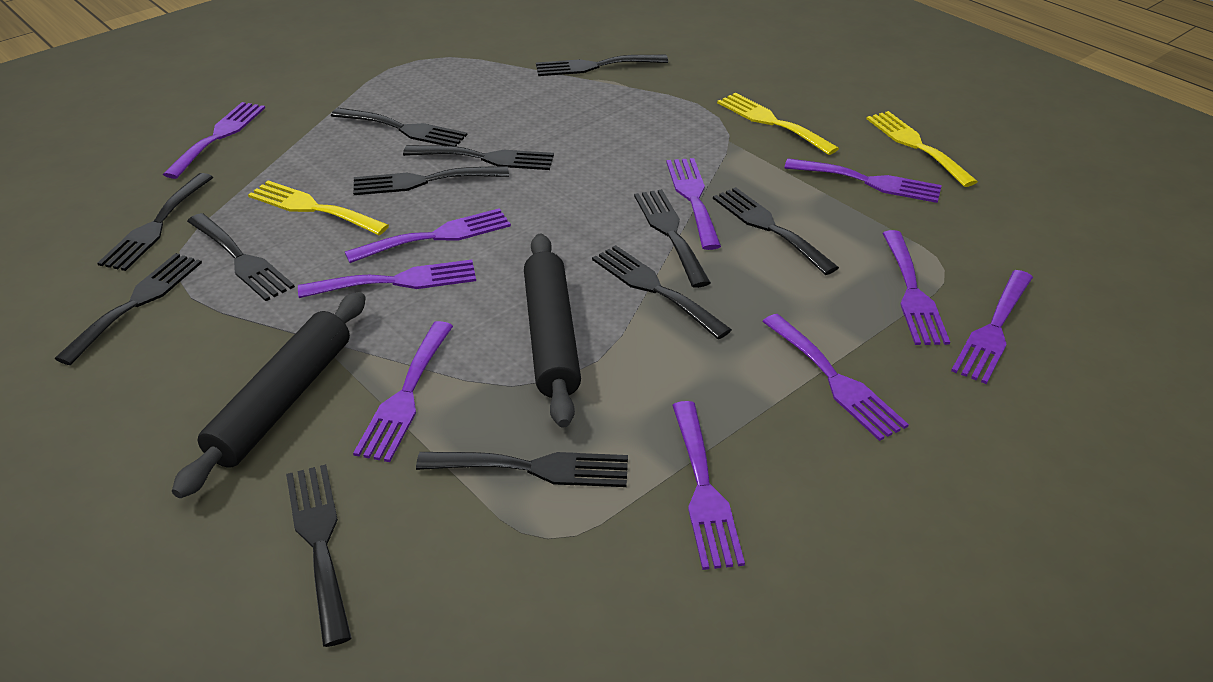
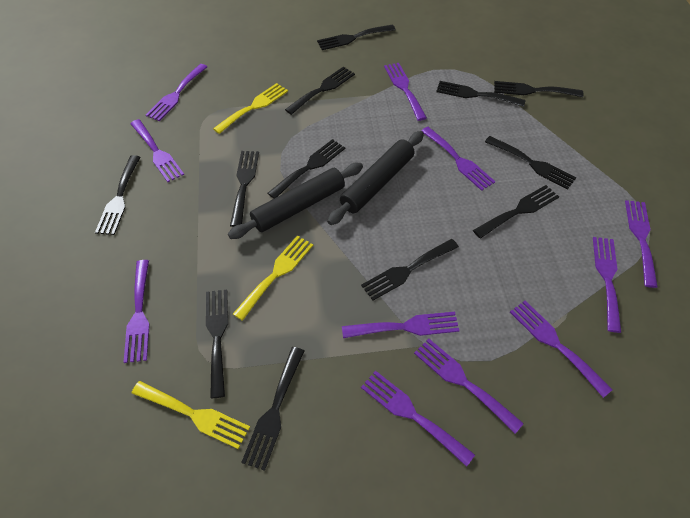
purple fork: [163,102,265,179] [298,260,476,298] [345,208,511,263] [353,321,453,462] [666,158,721,250] [672,401,745,570] [762,314,909,441] [784,158,942,203] [882,230,950,345] [951,270,1033,384] = 10 -> [124,260,150,363] [130,119,184,182] [146,64,207,121] [342,312,460,338] [361,370,475,467] [384,63,427,121] [414,338,524,433] [421,127,495,191] [510,300,613,398] [593,237,621,333] [625,200,658,288] = 11

